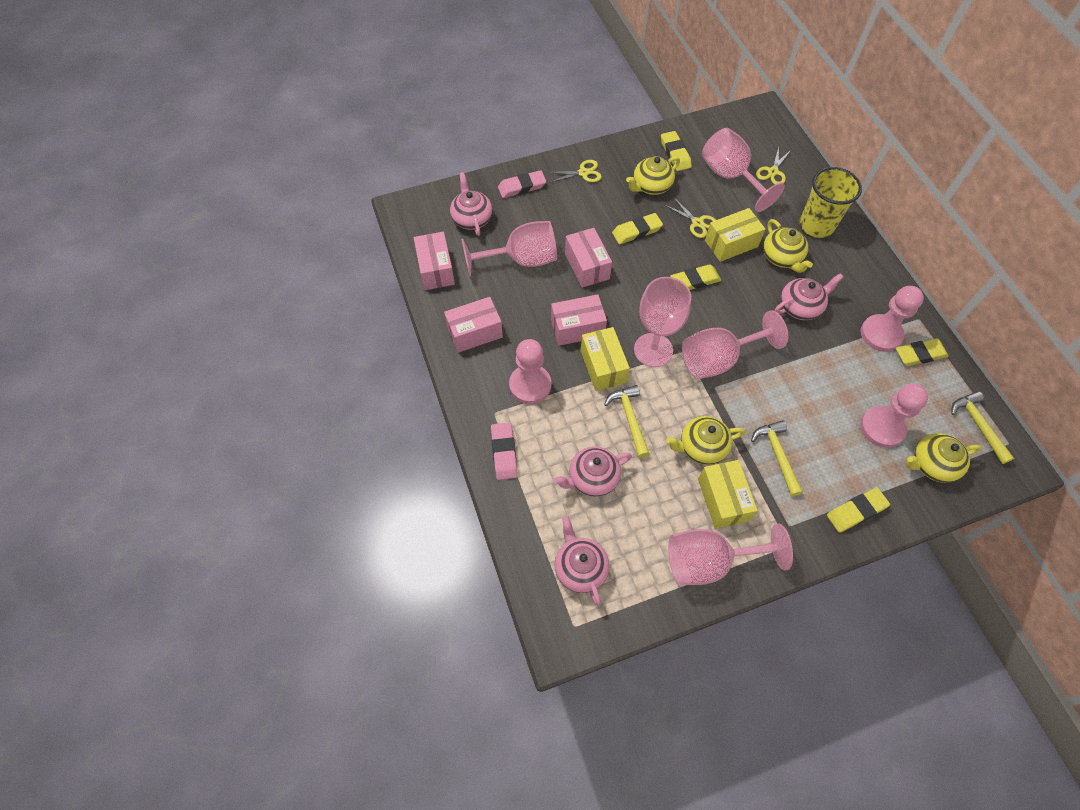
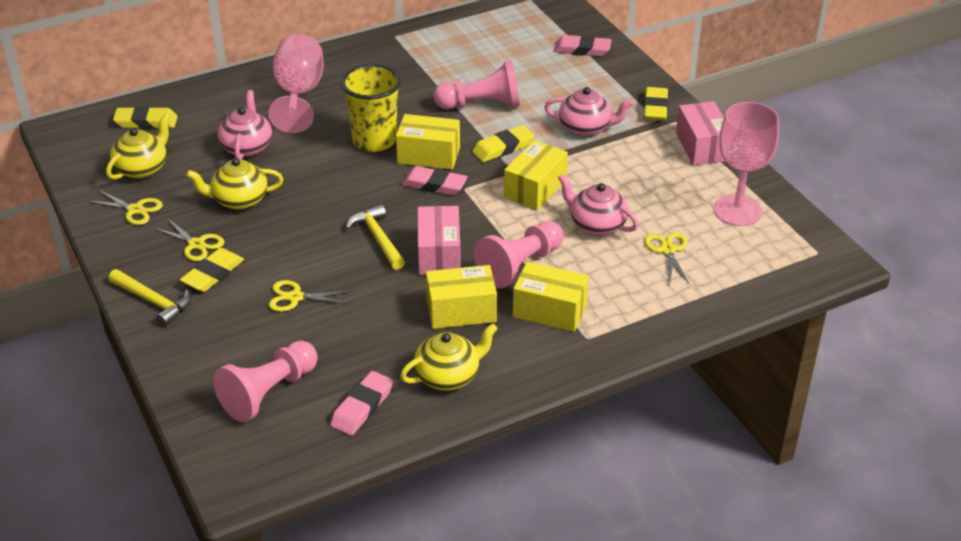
pink box: [413,232,455,290] [444,297,503,353] [551,294,607,346] [565,228,612,288] = 4 -> [418,206,461,275] [676,101,725,166] = 2
pink eraser: [491,422,518,480] [498,170,546,198] = 2 -> [330,371,393,436] [402,166,468,195] [554,35,612,56] = 3
pink goblet: [462,221,557,276] [634,277,691,367] [668,524,793,585] [682,310,788,379] [702,128,785,212] = 5 -> [268,34,324,133] [713,102,779,226] = 2
pink teapot: [450,172,493,236] [554,446,632,497] [555,516,609,606] [775,273,843,320] = 4 -> [217,90,272,159] [544,87,633,136] [558,173,639,236] = 3
yellow box: [580,327,630,391] [698,460,758,529] [705,208,765,262] = 3 -> [396,114,460,169] [426,265,497,329] [504,140,568,210] [513,261,589,332] = 4
yellow eraser: [612,213,663,244] [661,131,692,171] [670,264,721,290] [827,487,890,533] [896,338,949,366] = 5 -> [113,106,178,129] [180,248,244,292] [472,125,535,162] [644,87,668,121] = 4
yellow hammer: [604,385,650,458] [751,420,803,496] [951,391,1014,464] = 3 -> [108,269,191,327] [345,204,405,270] = 2
yellow scissors: [547,160,602,183] [665,198,716,238] [756,147,792,185] = 3 -> [88,190,163,225] [153,218,225,261] [269,280,352,312] [644,232,689,284] = 4
yellow teapot: [626,156,680,195] [666,416,745,465] [763,219,813,273] [906,433,982,483] = 4 -> [106,114,170,180] [186,158,283,210] [400,323,498,390] = 3

